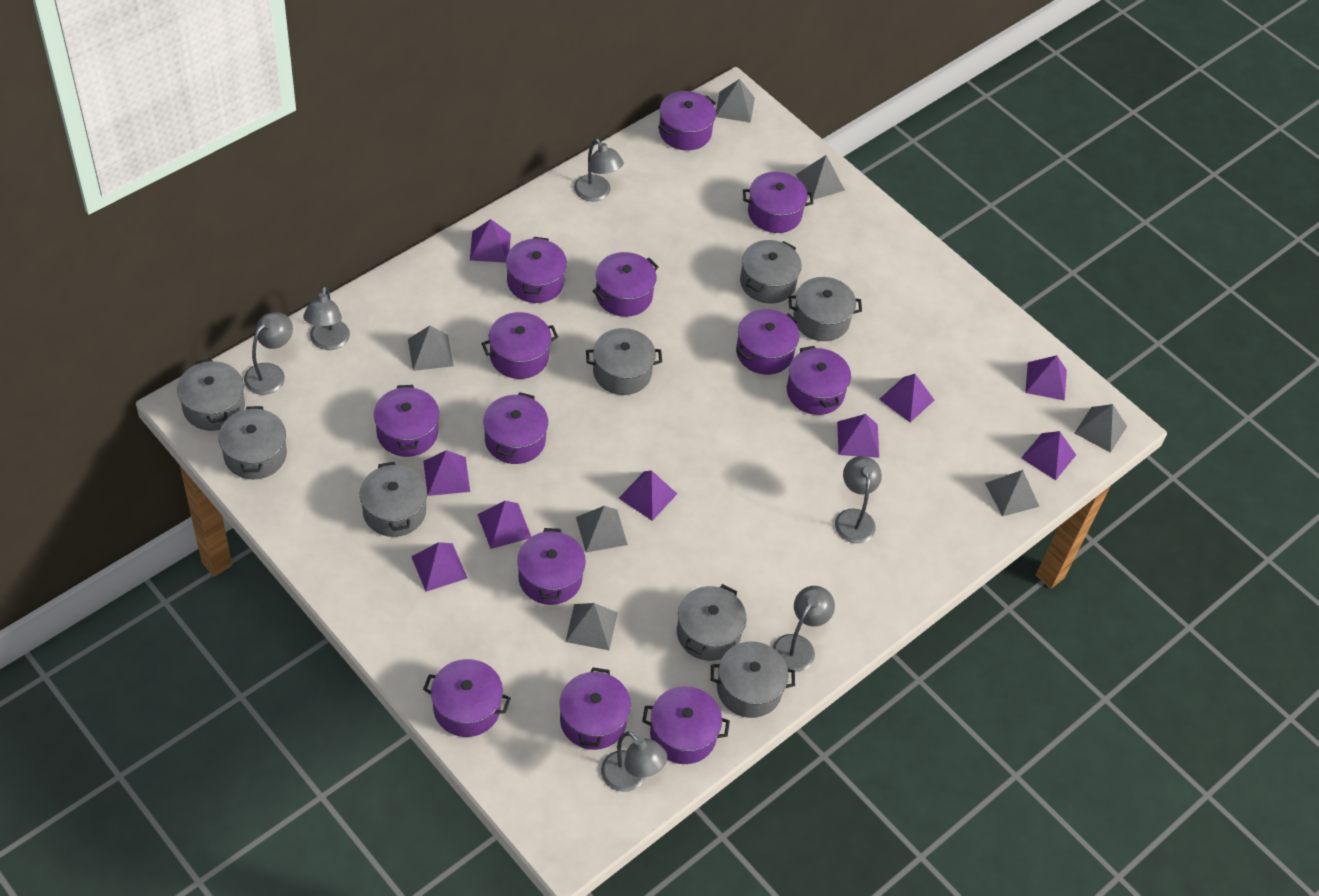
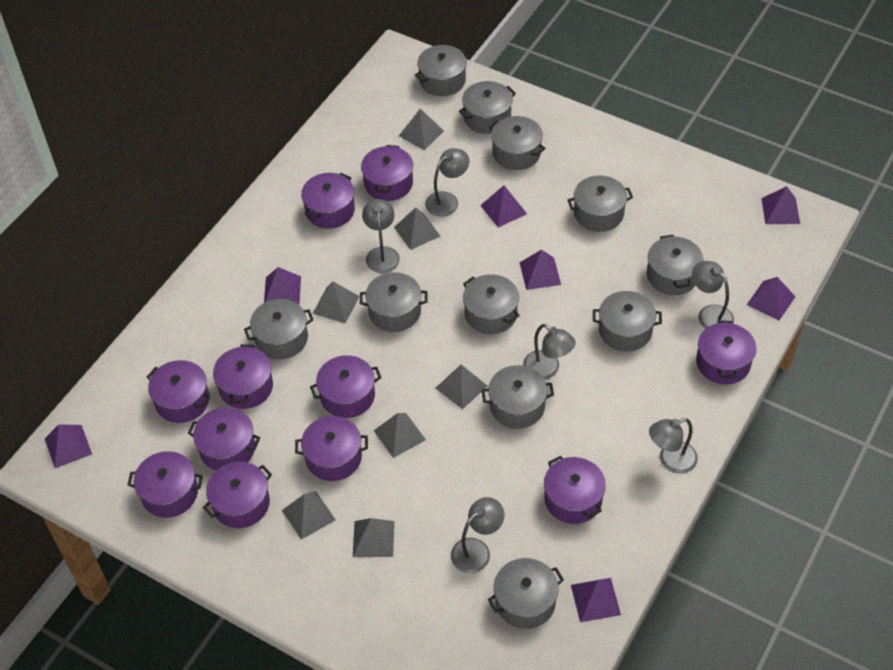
grey pot: [177,359,245,431] [219,406,287,479] [359,462,427,537] [586,328,662,395] [677,584,746,661] [711,642,795,718] [740,240,802,304] [789,277,862,341] = 8 -> [244,299,313,359] [360,272,427,332] [415,45,469,96] [459,81,516,134] [463,274,520,334] [482,365,554,429] [488,558,564,629] [489,116,546,170] [568,175,633,232] [593,291,662,352] [647,235,703,295] = 11
purple pot: [374,385,439,457] [423,659,511,737] [481,312,558,379] [483,392,548,464] [506,237,567,303] [517,528,586,605] [559,667,631,750] [593,252,658,317] [642,686,730,764] [658,91,716,150] [736,309,799,375] [743,172,813,233] [787,346,851,415] = 13 -> [128,451,203,518] [147,360,211,423] [188,407,260,470] [203,462,272,528] [213,344,273,409] [295,416,368,481] [301,173,355,229] [310,355,381,418] [361,145,413,201] [544,456,606,524] [696,320,756,384] = 11
purple pyramid: [411,542,467,592] [423,450,470,496] [470,219,511,263] [477,501,531,549] [619,470,677,521] [837,414,879,458] [879,374,934,422] [1021,431,1076,480] [1025,355,1067,401] = 9 -> [45,424,92,468] [264,267,301,305] [480,186,527,228] [520,250,561,290] [571,578,621,622] [747,277,795,320] [761,186,800,224] = 7

